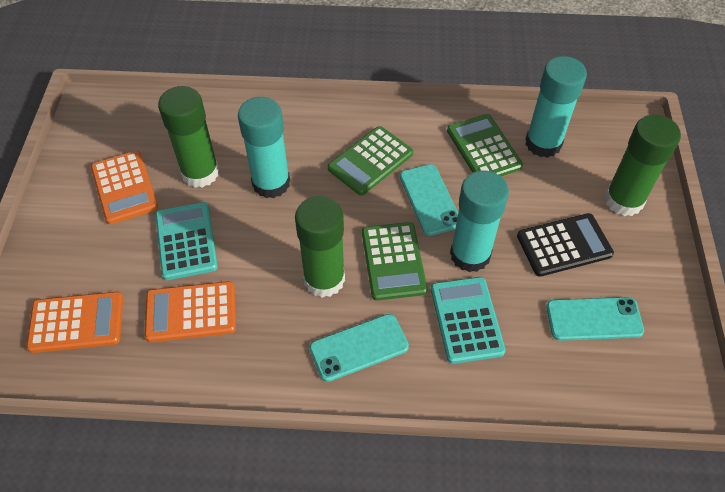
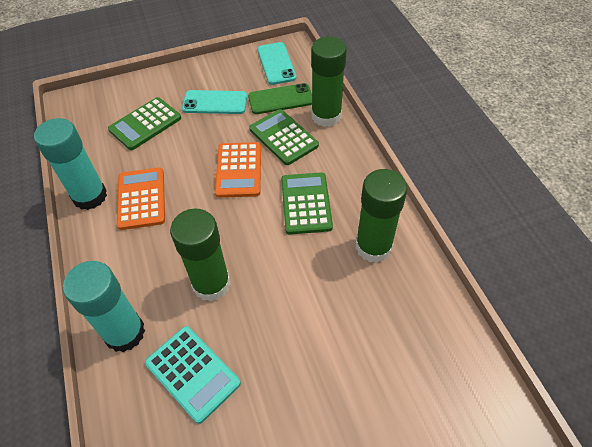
black calculator: [517,213,614,277] = 1 -> none = 0
green phone: none = 0 -> [248,83,312,114] = 1
orange calculator: [26,292,123,353] [91,151,158,224] [145,281,236,342] = 3 -> [117,167,165,230] [215,142,261,198] = 2
turquoise calculator: [156,202,218,280] [431,277,506,364] = 2 -> [145,326,241,424] = 1
turquoise glue stick: [238,97,290,198] [450,170,509,272] [525,56,587,158] = 3 -> [34,118,107,210] [63,261,145,352] = 2
turquoise phone: [310,314,409,382] [400,164,458,236] [546,297,644,341] = 3 -> [182,90,247,114] [258,42,296,85] = 2

